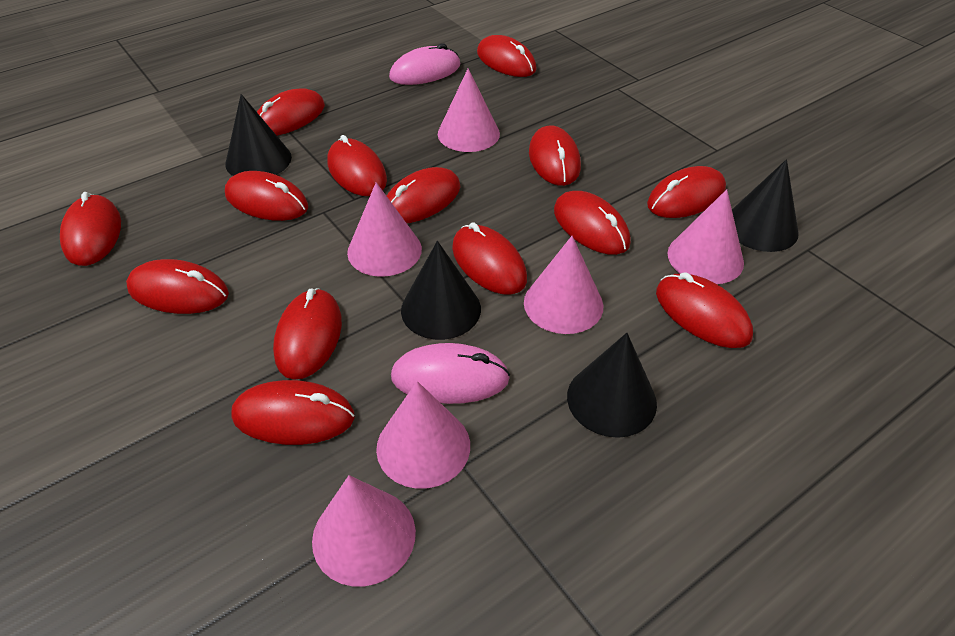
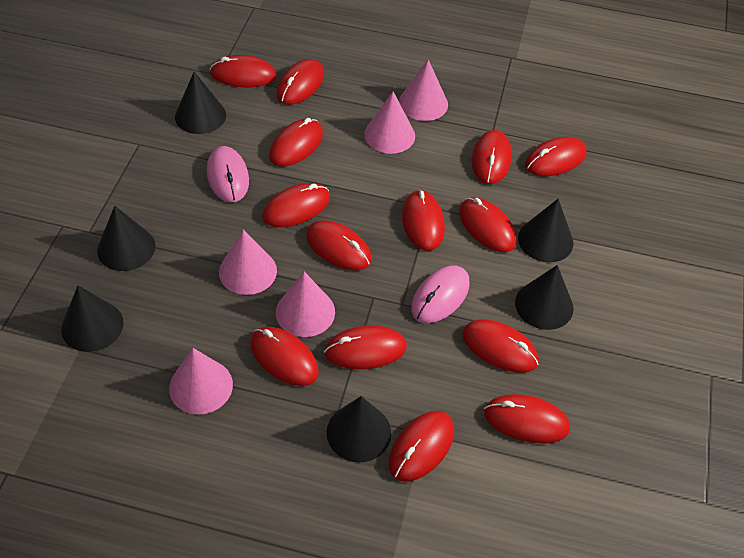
black cone: [225,94,292,176] [401,241,481,340] [567,333,657,438] [732,159,799,252] = 4 -> [61,285,124,352] [97,206,155,271] [175,72,226,134] [327,396,391,462] [515,265,574,330] [518,199,573,262] = 6
pink cone: [312,475,416,586] [347,182,422,277] [376,381,470,489] [438,68,500,152] [524,236,603,334] [667,189,744,284] = 6 -> [169,348,233,415] [219,229,277,295] [276,271,335,337] [364,91,415,154] [399,59,448,121] = 5

